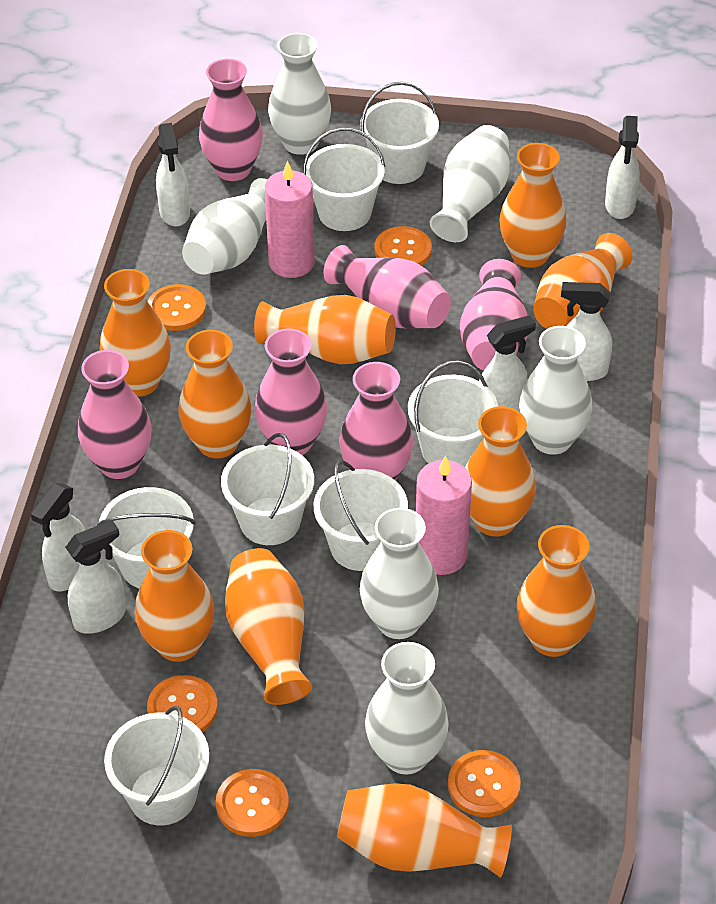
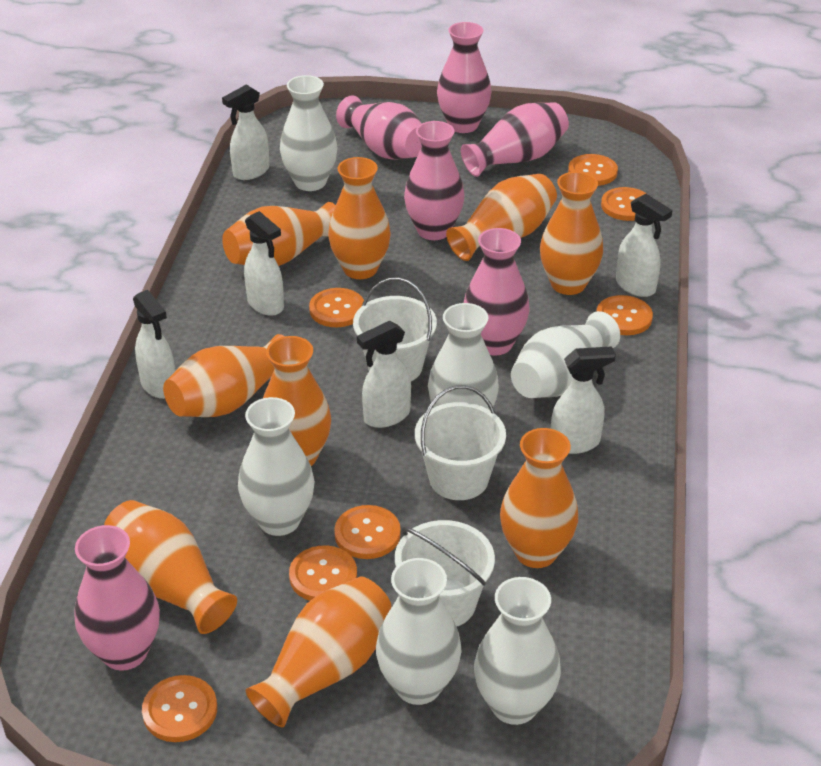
orange button: [147,675,218,732] [148,284,206,331] [216,769,289,837] [374,226,432,266] [448,750,521,817] = 5 -> [142,675,217,742] [289,545,357,601] [309,288,364,327] [334,505,401,559] [568,154,618,186] [596,295,653,335] [601,187,647,221] = 7
orange vase: [100,269,171,396] [135,530,215,662] [178,330,251,458] [225,548,312,705] [254,295,396,364] [337,783,512,878] [465,406,536,537] [499,143,566,268] [516,525,596,657] [533,233,632,329] = 10 -> [104,500,237,634] [163,334,285,417] [222,202,336,266] [246,577,391,727] [263,336,331,466] [328,157,391,279] [446,174,557,261] [500,428,578,568] [540,172,603,295] = 9
pink candle: [265,161,315,278] [416,455,472,575] = 2 -> none = 0
white bucket: [97,487,196,589] [104,705,209,825] [221,433,314,545] [303,128,385,231] [314,461,408,571] [360,82,439,184] [408,360,498,467] = 7 -> [353,278,437,381] [395,520,495,627] [415,385,506,500] = 3

